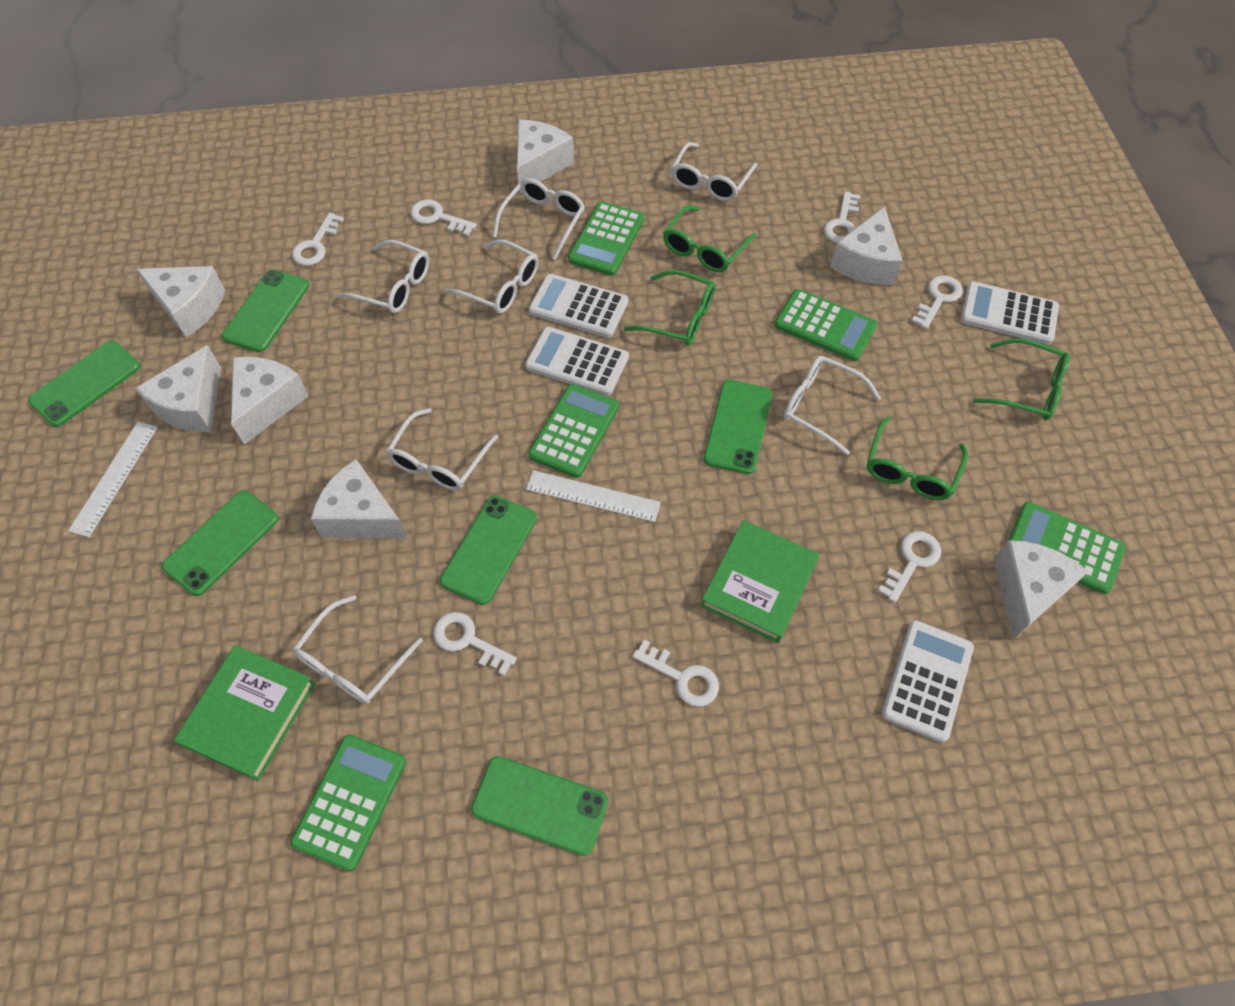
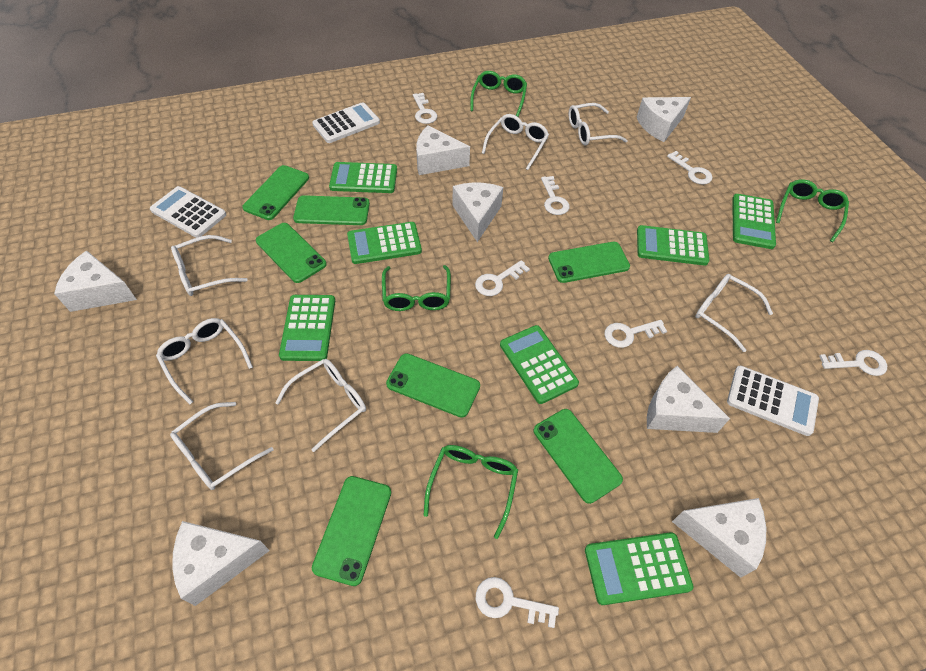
green book: [174,645,316,781] [701,520,819,643] = 2 -> none = 0
green calculator: [290,735,406,871] [528,384,619,478] [568,201,644,276] [775,289,877,361] [1009,502,1125,594] = 5 -> [279,295,335,361] [329,162,397,193] [347,222,422,264] [500,325,579,404] [585,532,694,605] [637,225,709,266] [732,194,776,249] = 7
green phone: [28,341,140,427] [162,490,279,596] [222,269,309,352] [440,496,537,605] [471,756,608,856] [704,380,772,474] = 6 -> [242,165,309,220] [256,223,327,283] [293,195,370,225] [312,476,391,586] [386,353,480,418] [534,409,623,504] [548,242,630,283] = 7
white calculator: [525,327,629,396] [529,274,629,338] [881,620,974,743] [961,281,1059,345] = 4 -> [150,186,226,238] [312,102,380,143] [727,366,819,436] = 3
white ruler: [68,421,158,537] [526,470,661,522] = 2 -> none = 0

